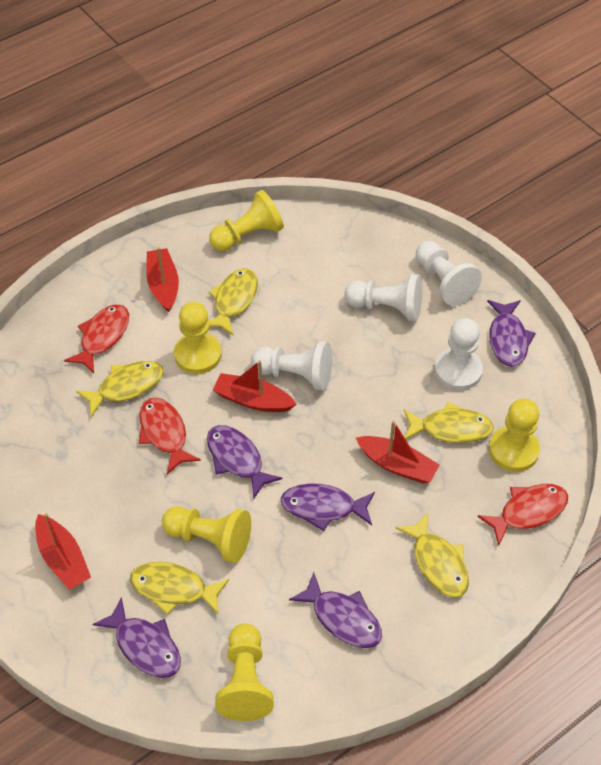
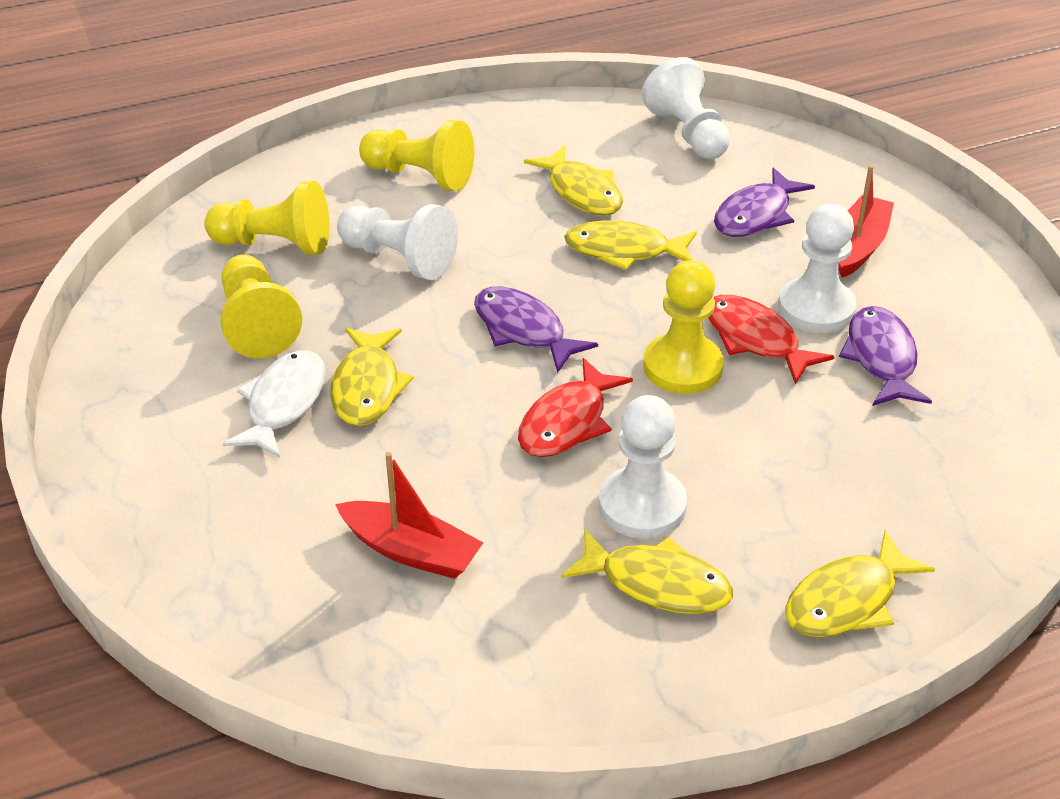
purple fish: [92,597,181,678] [207,425,283,499] [281,484,375,531] [289,572,382,648] [487,300,536,367] = 5 -> [474,287,598,373] [714,168,815,237] [839,306,932,406] = 3
red boat: [35,513,91,590] [146,247,179,312] [213,360,297,412] [356,421,440,483] = 4 -> [335,452,483,579] [838,165,894,278] = 2
red fish: [64,304,129,373] [139,397,201,474] [477,484,568,546] = 3 -> [518,358,633,457] [708,295,835,384] = 2
white fish: none = 0 -> [223,350,326,458] = 1
yellow pawn: [162,506,251,563] [174,302,222,374] [209,190,284,251] [215,624,274,721] [489,398,540,472] = 5 -> [204,181,329,255] [220,255,302,358] [359,120,474,191] [643,260,724,394] = 4

